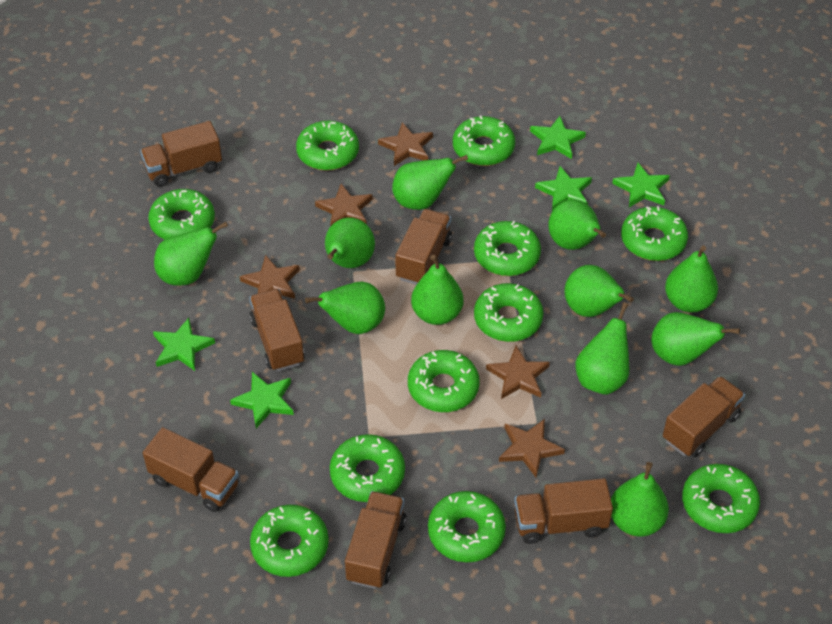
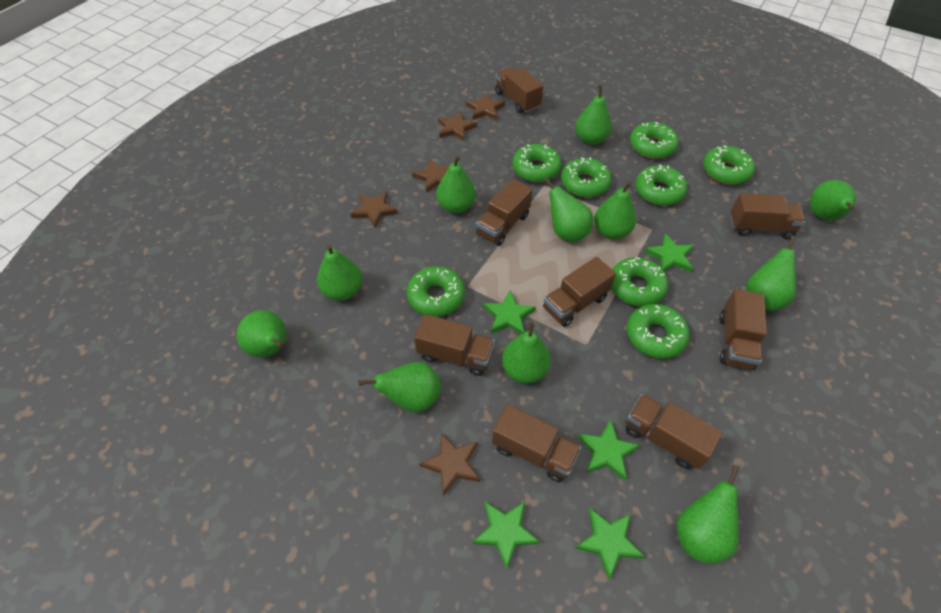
brown truck: [140,121,222,187] [143,427,239,512] [249,289,305,371] [345,491,406,589] [395,209,452,285] [514,478,613,544] [663,376,745,457] = 7 -> [414,314,495,376] [476,179,533,246] [492,404,581,482] [495,67,543,113] [543,257,616,327] [625,394,722,469] [719,289,767,370] [730,193,806,239] = 8
green donut: [148,189,215,239] [250,505,329,577] [296,121,359,171] [330,434,405,502] [408,350,480,412] [428,491,506,562] [453,115,515,166] [474,221,541,276] [474,283,544,342] [621,206,688,261] [682,464,760,533] = 11 -> [407,266,465,317] [512,144,562,182] [561,157,612,198] [611,257,669,307] [627,304,690,359] [630,122,679,159] [635,164,687,206] [703,145,755,185] = 8

